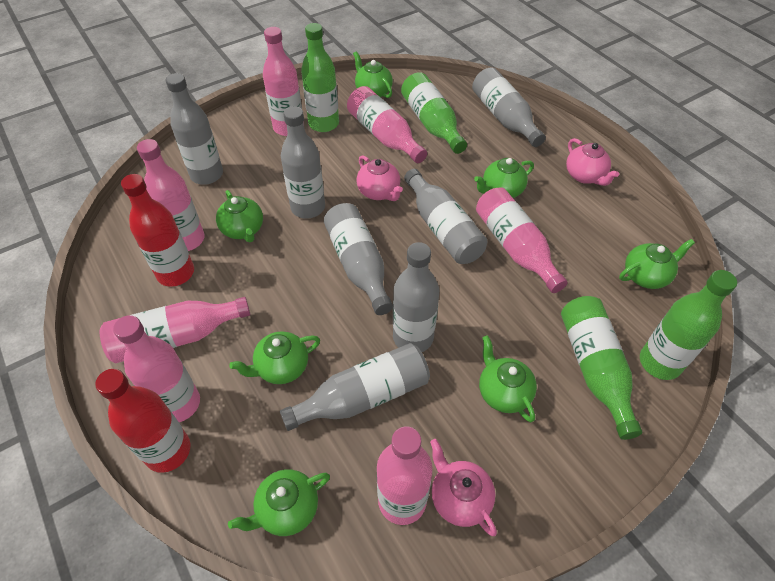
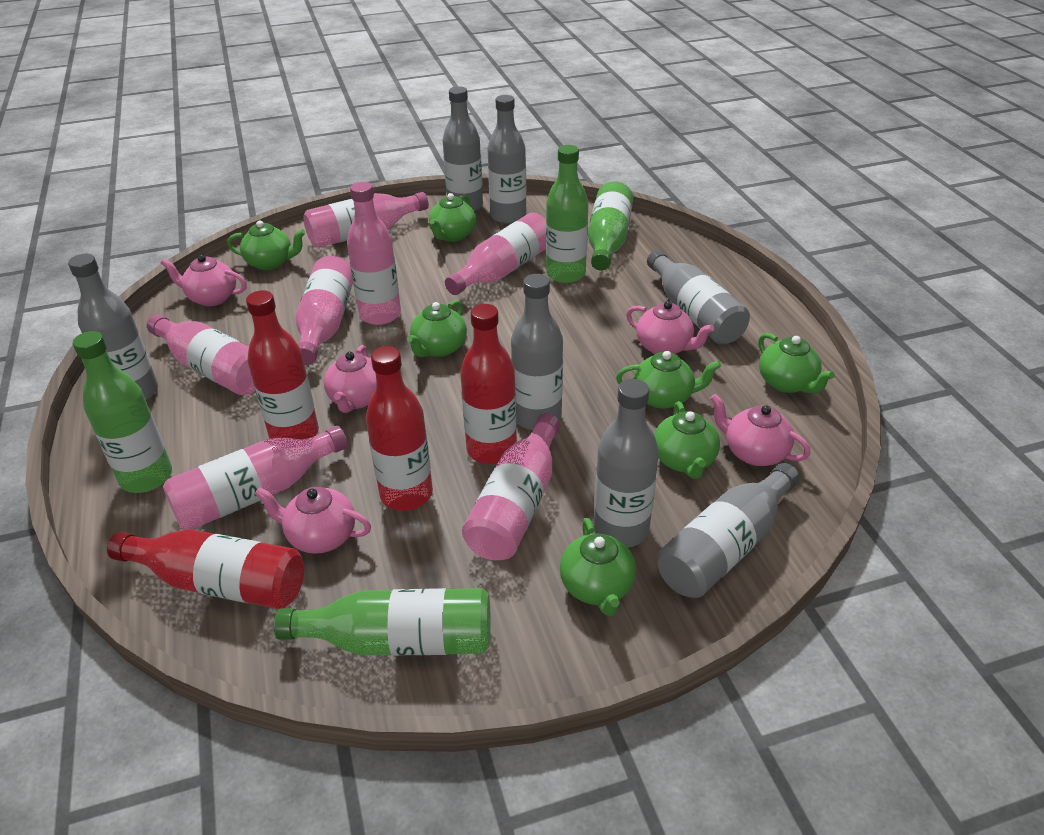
pink teapot: [357,155,403,201] [430,439,497,536] [566,138,619,186] = 3 -> [161,255,247,306] [255,487,371,554] [324,345,376,413] [626,301,714,354] [710,394,811,466] = 5
red bottle: [95,369,190,473] [121,174,194,287] = 2 -> [107,529,304,609] [246,290,319,439] [366,346,433,511] [460,304,517,464] = 4

